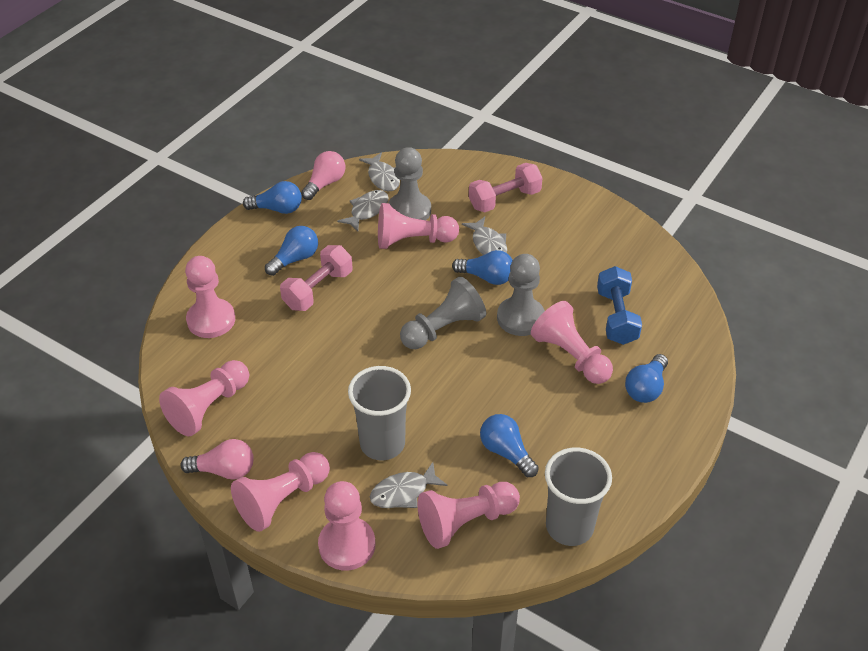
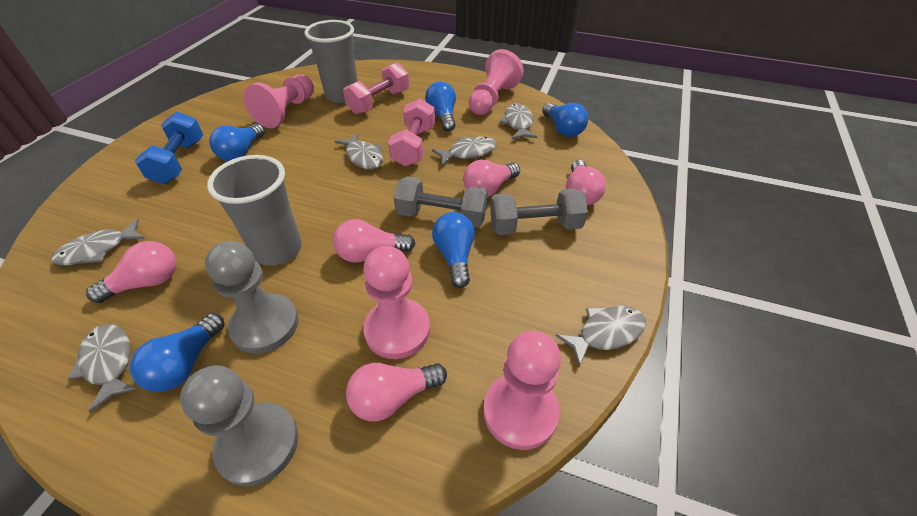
grey dumbbell: none = 0 -> [394,176,488,228] [490,188,588,235] = 2
grey fish: [337,190,388,231] [359,153,400,192] [370,462,448,508] [462,217,507,255] = 4 -> [51,219,145,266] [68,324,138,413] [335,132,383,170] [432,136,497,166] [499,104,538,139] [556,306,646,367] = 6
grey pawn: [388,147,431,220] [400,276,486,349] [497,254,545,336] = 3 -> [180,365,298,487] [205,241,299,354] = 2
pink light bulb: [180,439,254,480] [301,151,345,200] = 2 -> [86,241,176,303] [333,219,416,263] [346,363,447,421] [463,160,520,197] [566,160,606,206] = 5
pink pawn: [159,360,249,436] [185,256,235,338] [231,452,330,532] [318,481,376,571] [378,203,459,249] [418,482,520,549] [531,301,613,384] = 7 -> [244,74,314,128] [363,246,430,359] [469,49,524,115] [483,331,561,450] = 4

